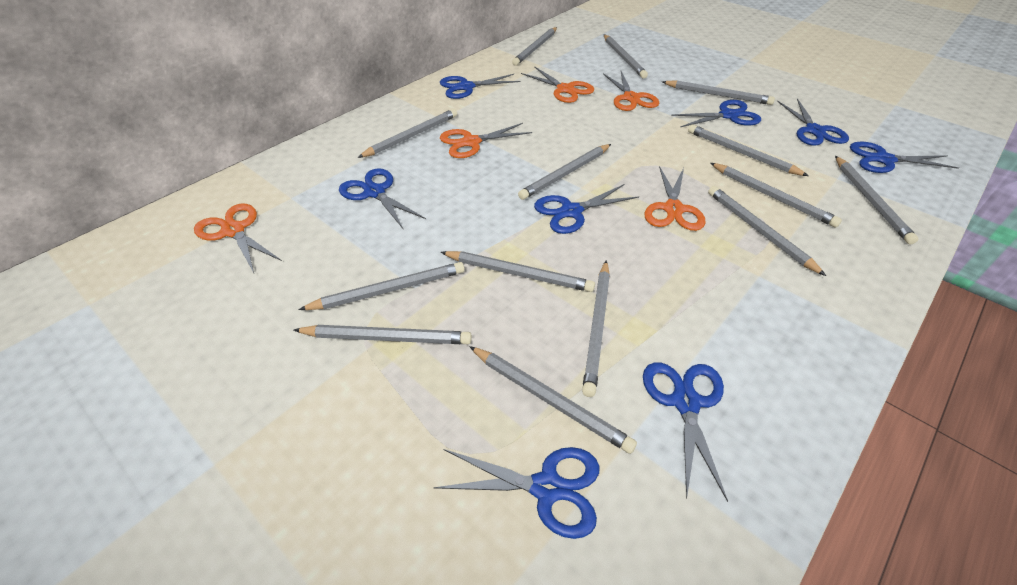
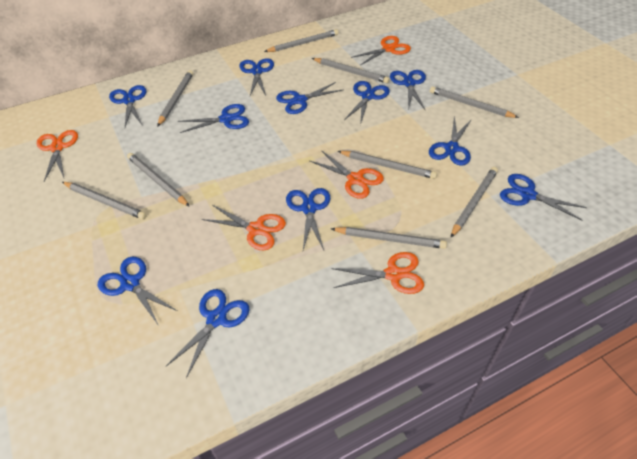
blue scissors: [339,168,426,229] [433,447,599,539] [440,74,521,99] [534,184,639,234] [643,362,728,502] [671,100,761,127] [777,98,849,146] [850,141,959,173] = 8 -> [97,257,177,326] [109,85,147,127] [166,289,249,378] [178,104,249,133] [239,58,274,96] [276,82,343,114] [286,188,331,250] [344,81,390,125] [390,70,426,109] [429,116,472,166] [500,174,587,220] = 11
grey pencil: [294,325,472,344] [298,262,465,310] [357,109,457,158] [441,251,595,292] [469,346,637,454] [512,27,557,66] [518,144,611,200] [582,260,610,397] [604,35,648,78] [662,80,775,105] [688,124,809,176] [708,186,826,276] [710,163,842,228] [835,156,918,244] = 14 -> [62,182,147,220] [127,153,190,207] [157,70,193,127] [264,29,339,52] [312,58,390,83] [331,227,447,249] [338,151,437,179] [430,87,519,118] [451,167,498,237] = 9

